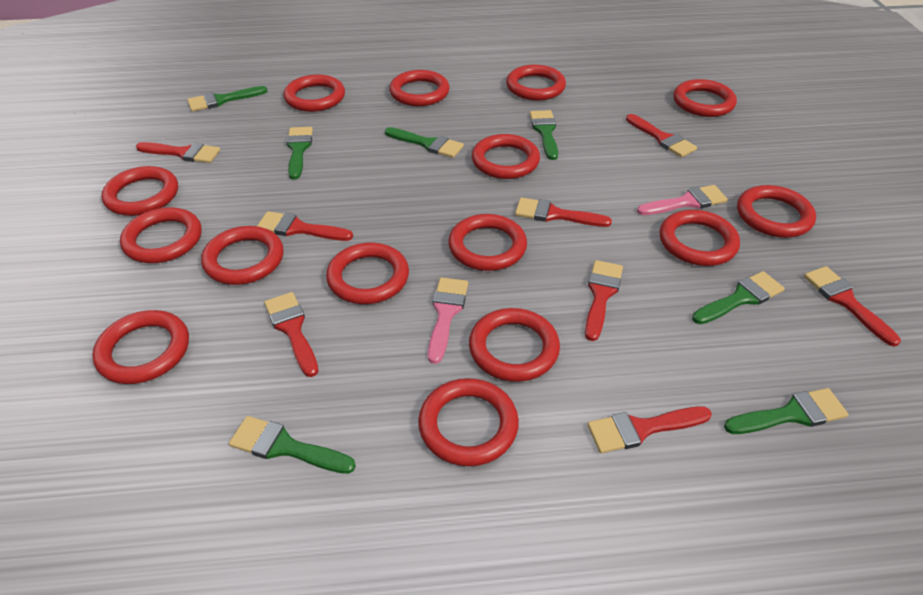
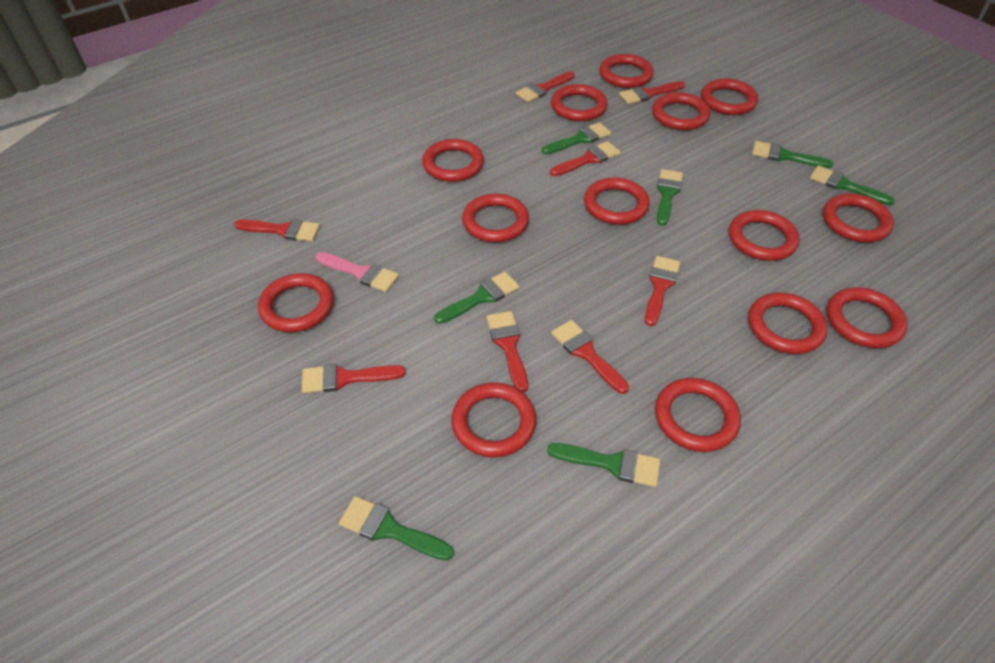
pink brush: [428,277,468,364] [637,185,728,215] = 2 -> [316,252,399,292] = 1
red ring: [92,310,189,384] [101,166,178,216] [120,207,202,263] [201,226,283,285] [284,74,345,112] [326,243,409,304] [389,70,450,106] [418,378,519,466] [448,214,527,271] [469,308,560,382] [472,134,540,179] [506,65,566,101] [659,210,740,266] [673,79,737,117] [737,185,816,238] = 15 -> [258,273,334,332] [422,139,484,182] [451,382,537,457] [462,193,529,242] [551,84,608,121] [584,177,650,225] [599,54,654,88] [652,92,710,130] [655,378,741,452] [701,78,758,115] [729,210,800,261] [748,292,828,354] [823,193,894,243] [827,287,908,348] = 14

